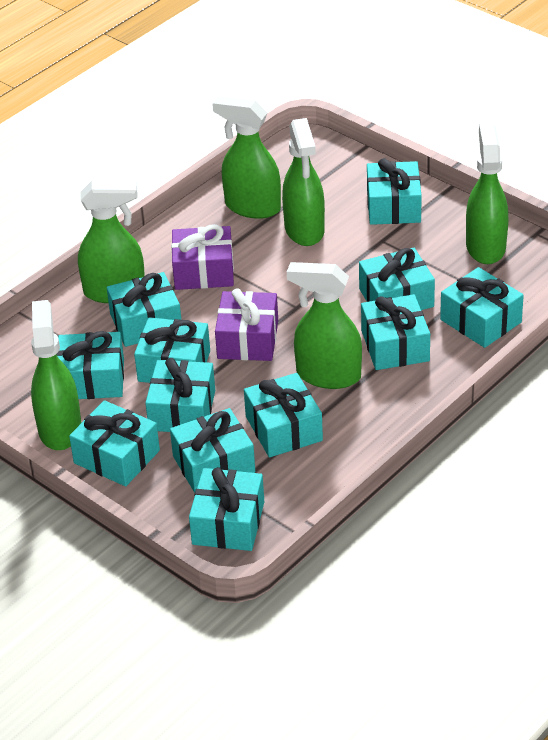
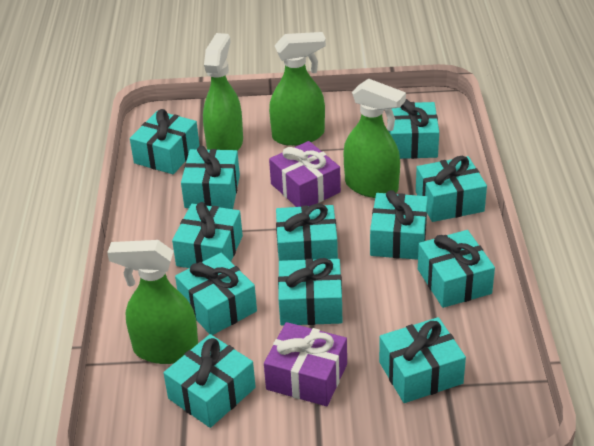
green spray bottle: [31,300,81,450] [78,181,145,303] [212,96,281,219] [282,118,325,246] [287,262,362,389] [466,124,508,264] = 6 -> [107,240,198,364] [203,33,243,151] [269,32,326,146] [343,78,406,198] = 4

